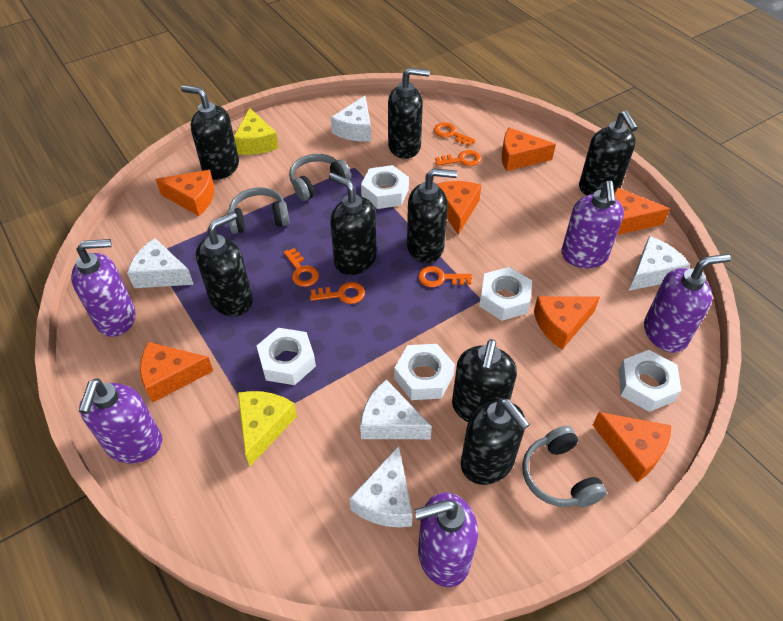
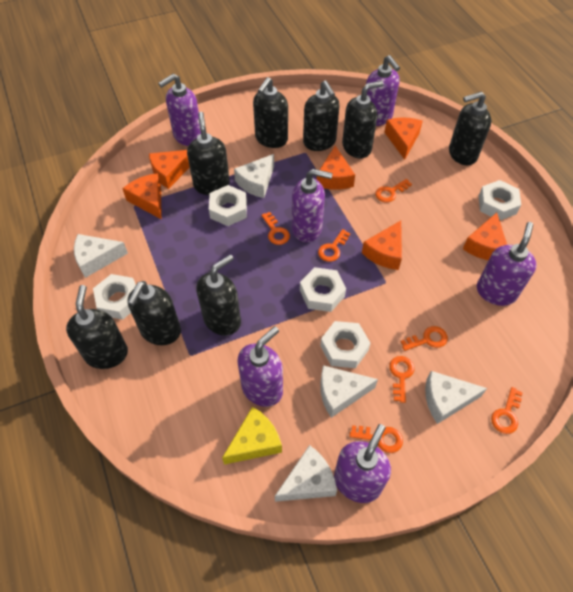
grey headphones: [227,187,290,234] [289,154,351,201] [522,426,607,507] = 3 -> none = 0
orange cheese: [140,342,213,403] [156,170,214,216] [437,181,481,235] [502,128,556,171] [534,296,600,350] [593,412,671,482] [614,188,670,235] = 7 -> [122,173,162,220] [149,150,190,189] [317,145,355,190] [362,221,402,270] [384,118,423,160] [463,213,507,260] = 6
orange key: [284,248,319,287] [310,282,365,304] [418,266,472,287] [434,122,475,146] [435,150,481,166] = 5 -> [261,212,290,245] [318,229,350,262] [350,425,403,453] [375,179,412,202] [389,356,414,403] [401,326,448,351] [491,387,523,434] = 7
purple soap dispenser: [71,239,136,337] [79,378,162,464] [414,492,478,587] [561,181,624,268] [644,254,731,353] = 5 -> [158,74,201,146] [237,326,283,407] [292,169,333,242] [334,424,391,503] [366,55,400,126] [477,222,537,306] = 6
yellow cheese: [234,108,279,155] [238,391,297,466] = 2 -> [222,407,282,465] = 1

